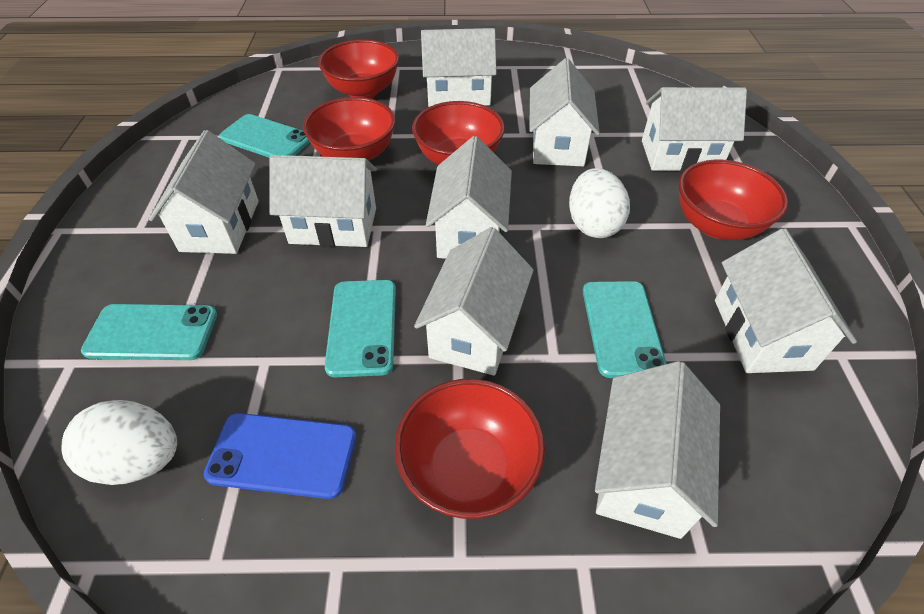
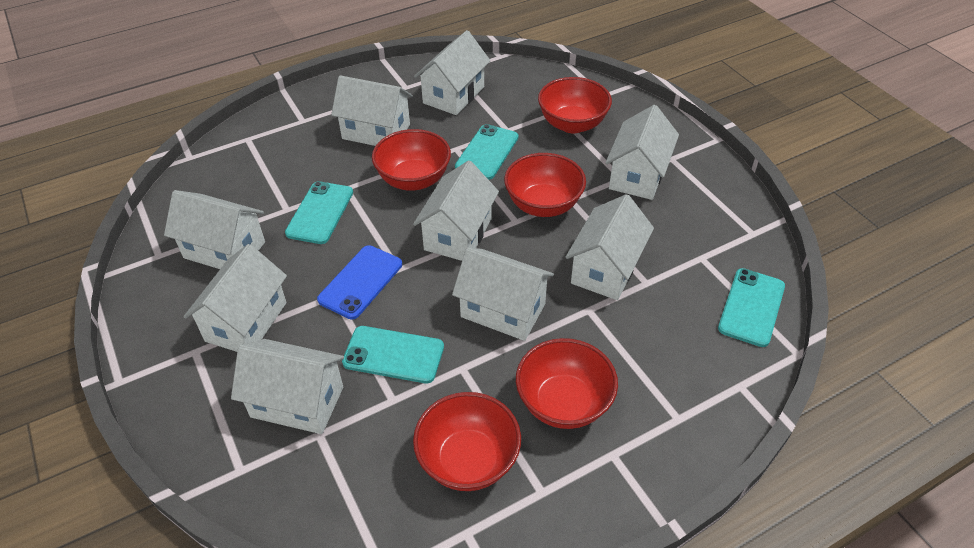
white egg: [61,400,177,485] [569,168,630,238] = 2 -> none = 0

